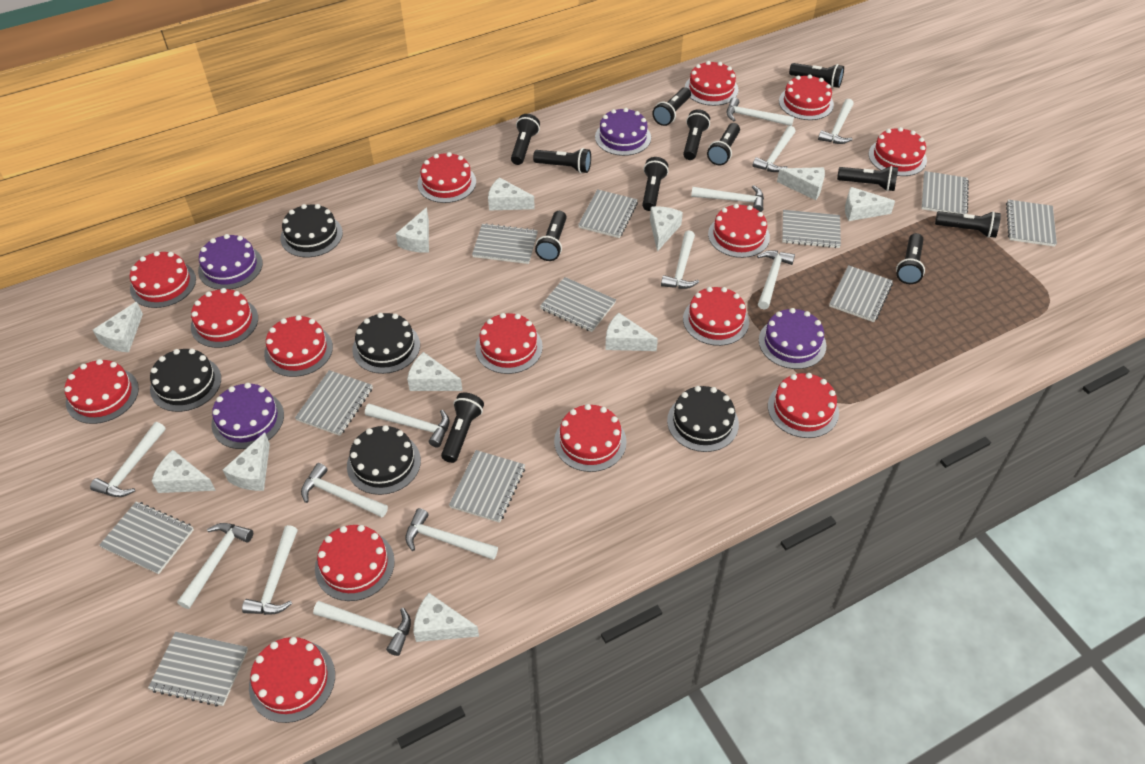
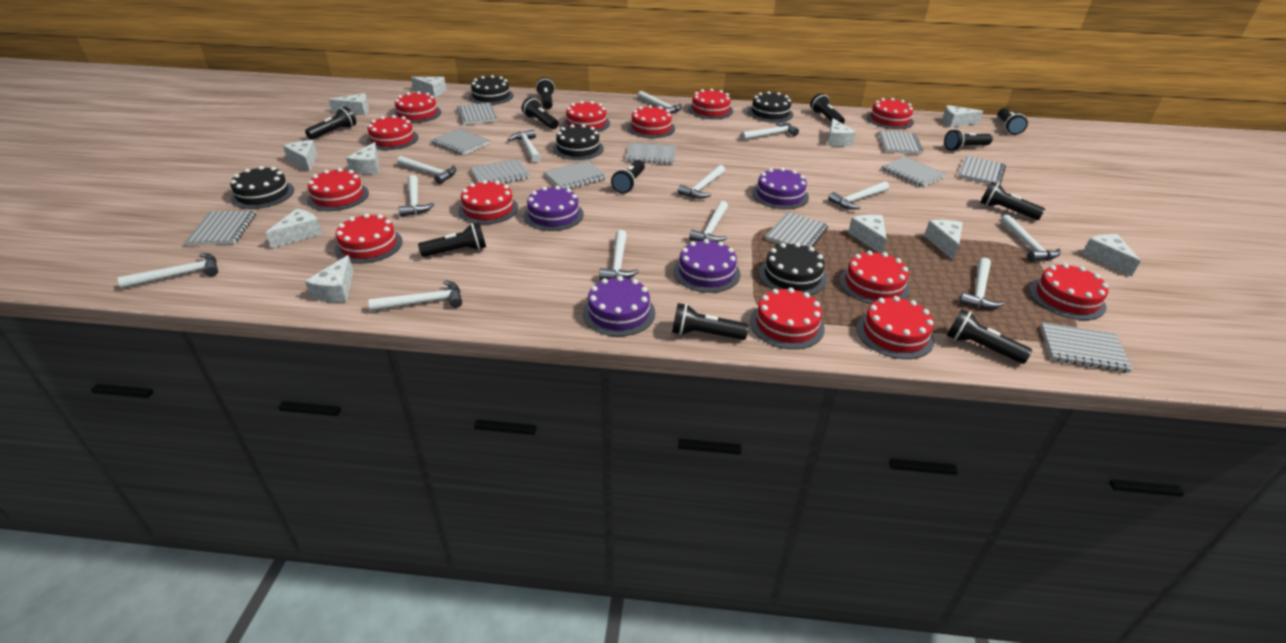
black flashlight: [441,392,484,463] [511,114,540,165] [533,148,591,173] [535,211,567,261] [642,157,669,211] [652,87,691,126] [683,109,710,160] [707,123,740,165] [789,63,844,88] [837,166,898,191] [896,233,925,284] [935,211,1001,238] = 12 -> [305,106,356,140] [418,222,486,257] [522,97,559,129] [536,77,555,109] [611,160,645,194] [672,303,748,340] [810,93,845,124] [944,129,993,151] [947,309,1032,364] [980,182,1045,220] [998,108,1028,135] = 11
red cake: [65,359,139,424] [130,251,196,308] [191,288,258,348] [249,637,335,723] [264,315,333,377] [315,525,395,601] [418,152,476,203] [475,313,543,374] [554,404,627,472] [683,287,749,346] [685,61,739,106] [708,204,770,258] [768,373,839,438] [779,74,834,120] [868,127,927,176] = 15 -> [307,168,369,211] [334,213,403,264] [366,115,418,150] [393,91,441,123] [458,180,518,225] [563,101,610,132] [628,105,675,138] [688,88,733,119] [750,288,825,349] [839,251,910,304] [857,296,934,359] [867,98,914,129] [1029,263,1108,320] = 13

